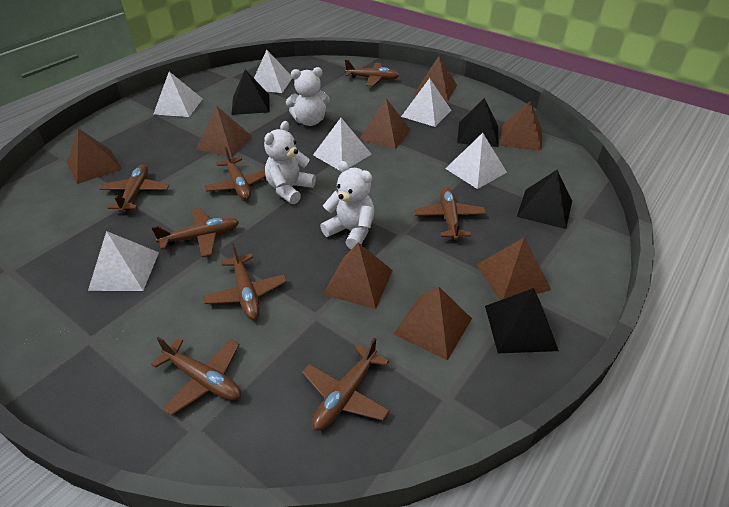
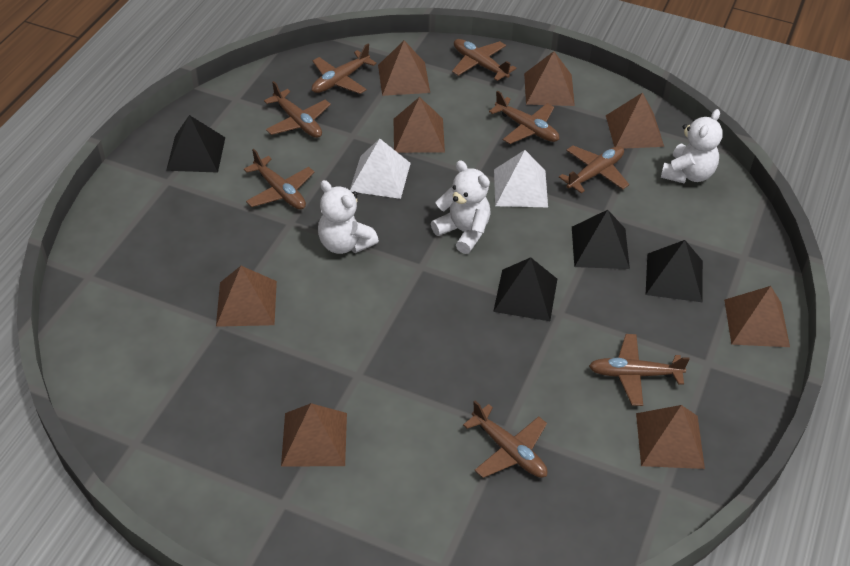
white pyramid: [88,231,159,291] [154,71,203,117] [254,50,292,93] [313,118,371,171] [401,78,451,127] [445,133,507,189] = 6 -> [350,139,411,199] [494,150,548,207] = 2

